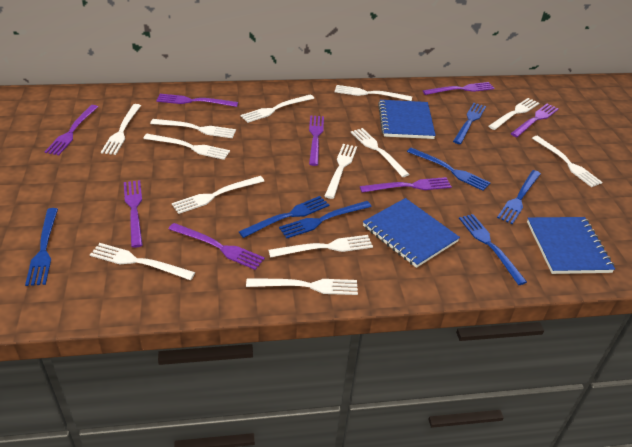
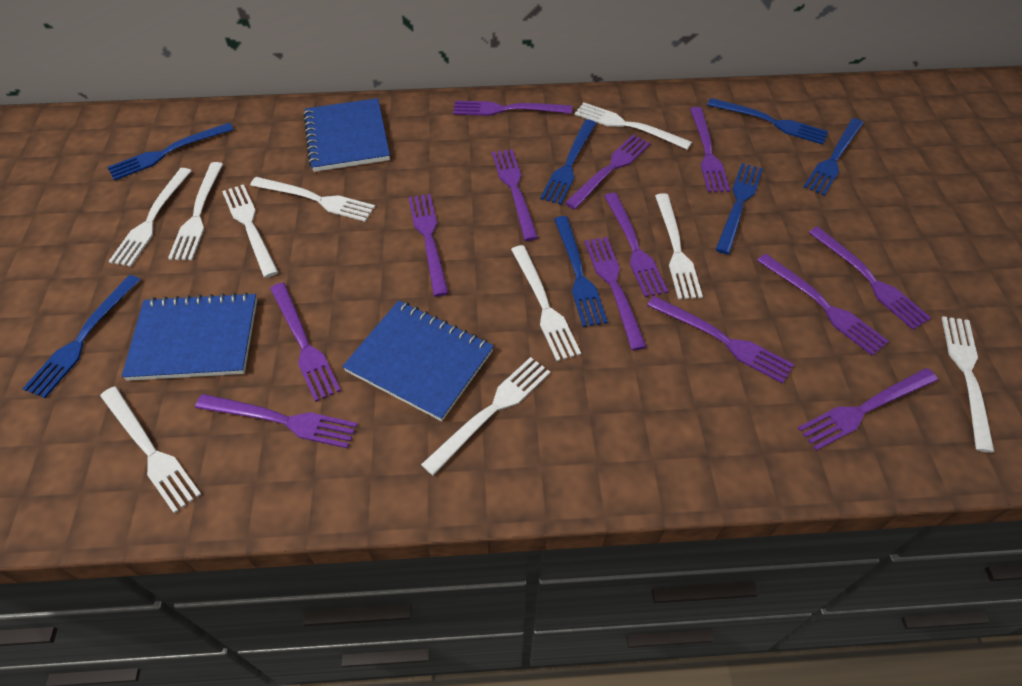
purple fork: [45,105,98,155] [124,180,143,248] [156,94,238,107] [169,223,265,270] [309,115,324,166] [360,177,452,193] [423,82,495,95] [510,104,559,137] = 8 -> [195,394,358,448] [270,283,341,402] [408,194,449,297] [453,101,572,116] [492,149,538,241] [565,135,651,209] [585,237,647,350] [604,193,668,297] [647,296,794,384] [690,107,730,192] [757,254,889,356] [798,368,938,450] [808,227,931,330] = 13
white fork: [90,243,195,280] [101,104,141,155] [143,134,230,160] [150,119,236,138] [172,176,264,214] [241,94,314,123] [246,278,358,295] [269,235,373,258] [325,144,357,199] [335,85,412,101] [351,128,410,177] [489,98,539,130] [532,136,603,187] = 13 -> [100,386,201,513] [109,168,192,267] [168,162,223,260] [222,184,278,278] [250,177,375,222] [421,357,551,476] [511,245,581,361] [575,102,692,150] [655,193,703,299] [942,316,994,453] = 10

